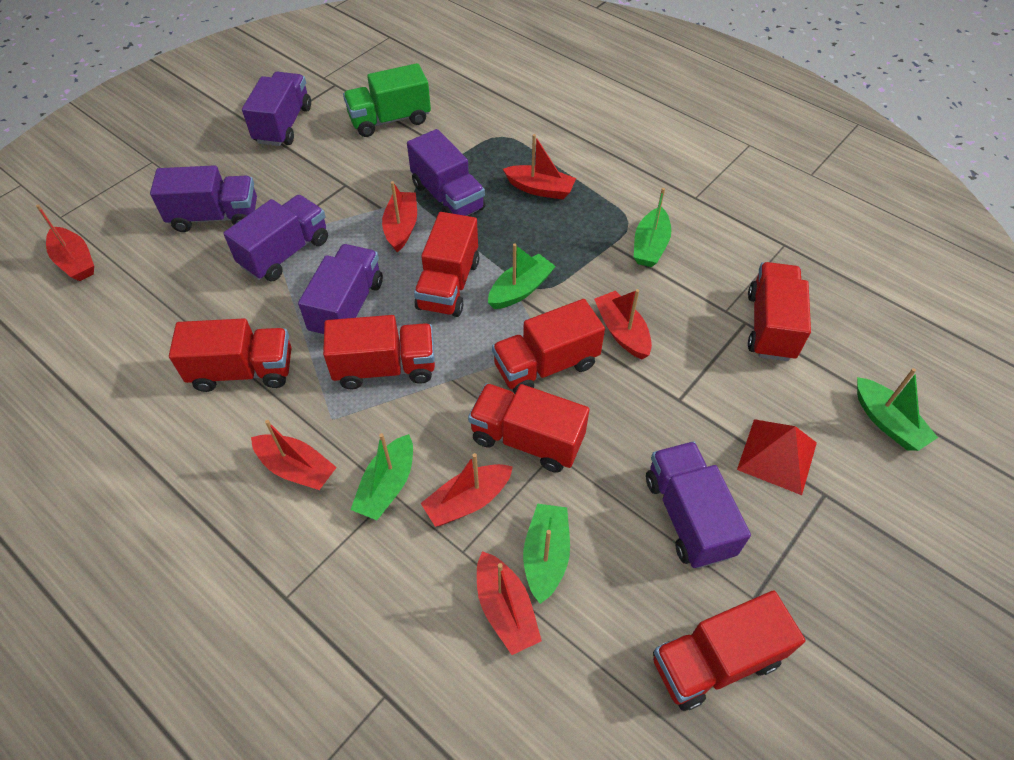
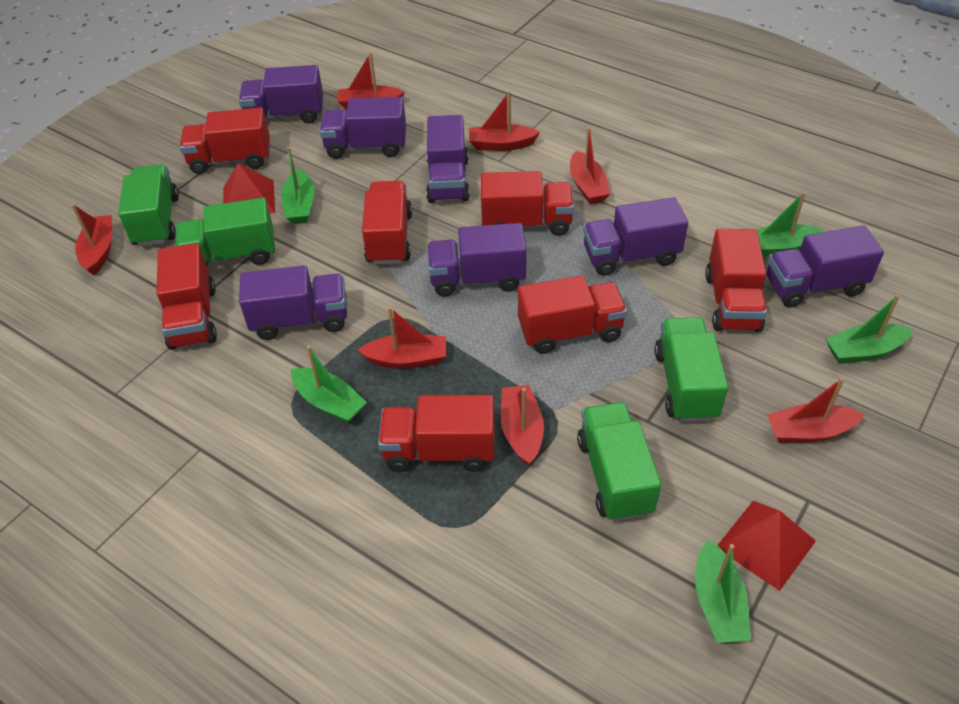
green truck: [343,63,431,137] = 1 -> [118,164,179,247] [176,198,275,268] [577,402,661,522] [654,317,728,422] = 4
purple truck: [150,165,257,232] [224,195,328,281] [242,72,311,146] [298,244,383,337] [407,129,485,216] [646,441,751,568] = 6 -> [239,65,323,124] [239,265,347,340] [320,97,406,159] [426,115,470,203] [427,223,526,297] [583,197,688,276] [767,225,884,308] = 7
red pyramid: [737,419,817,495] = 1 -> [223,163,275,214] [717,501,816,591] = 2

